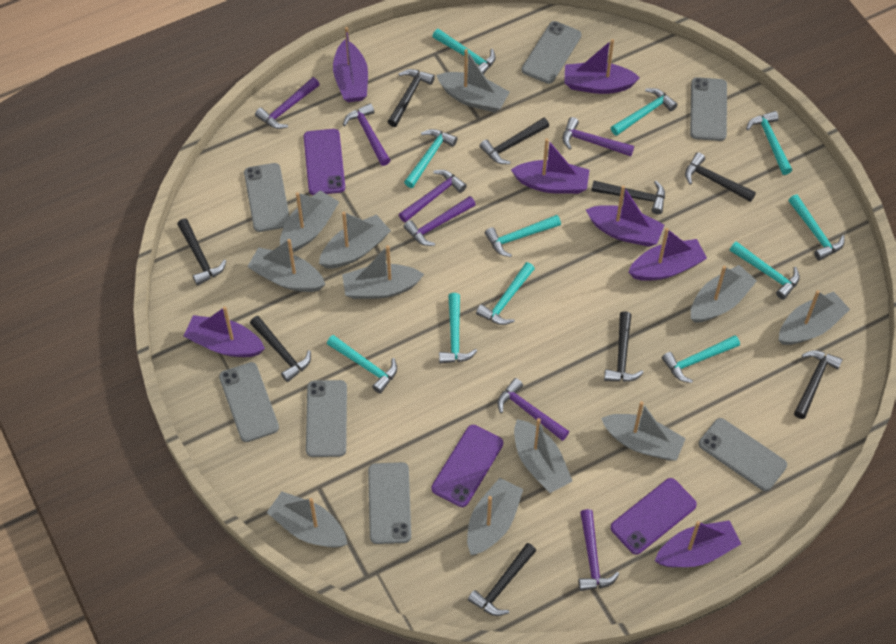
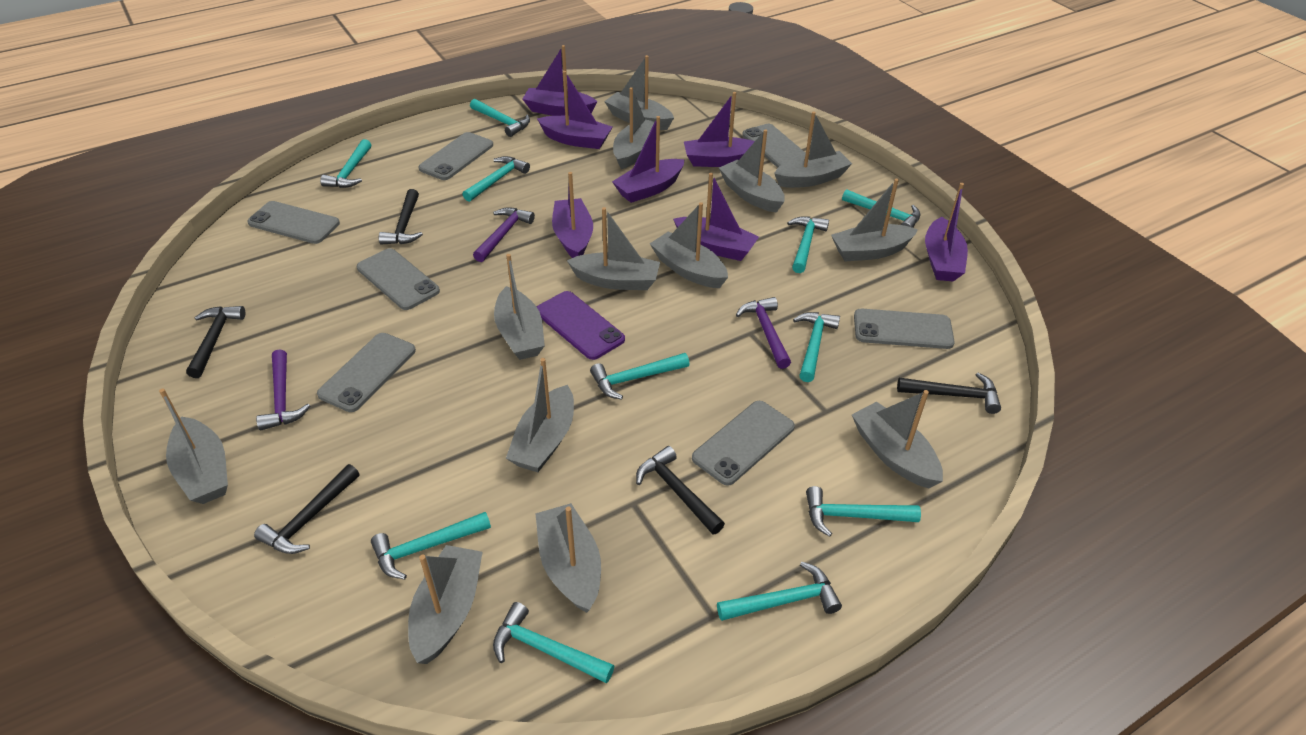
black hammer: [177,219,226,286] [250,316,311,382] [387,69,435,127] [468,543,536,616] [479,118,549,164] [592,181,665,214] [604,311,644,382] [685,152,756,202] [794,350,843,419] = 9 -> [186,306,245,378] [254,464,360,554] [379,189,423,245] [636,446,725,535] [897,373,1001,414] = 5
grey boat: [247,239,326,292] [267,492,347,548] [280,190,339,252] [319,212,391,268] [342,245,424,299] [436,49,510,113] [467,478,523,555] [514,418,572,493] [601,401,686,460] [691,265,757,323] [779,290,850,345] = 11 -> [159,388,228,504] [408,545,483,664] [494,254,545,360] [506,358,574,472] [535,503,601,613] [567,207,660,290] [604,55,674,130] [613,87,654,169] [650,202,728,288] [719,129,785,213] [774,111,852,188] [831,179,918,262] [852,390,943,488] = 13
purple hammer: [255,77,320,129] [343,103,391,166] [399,170,467,223] [404,196,476,246] [497,378,569,441] [563,117,634,156] [578,509,619,591] = 7 -> [256,349,310,430] [473,207,535,262] [736,297,791,369] = 3
purple phone: [304,129,345,195] [432,425,503,507] [610,478,697,555] = 3 -> [537,291,625,360] = 1

